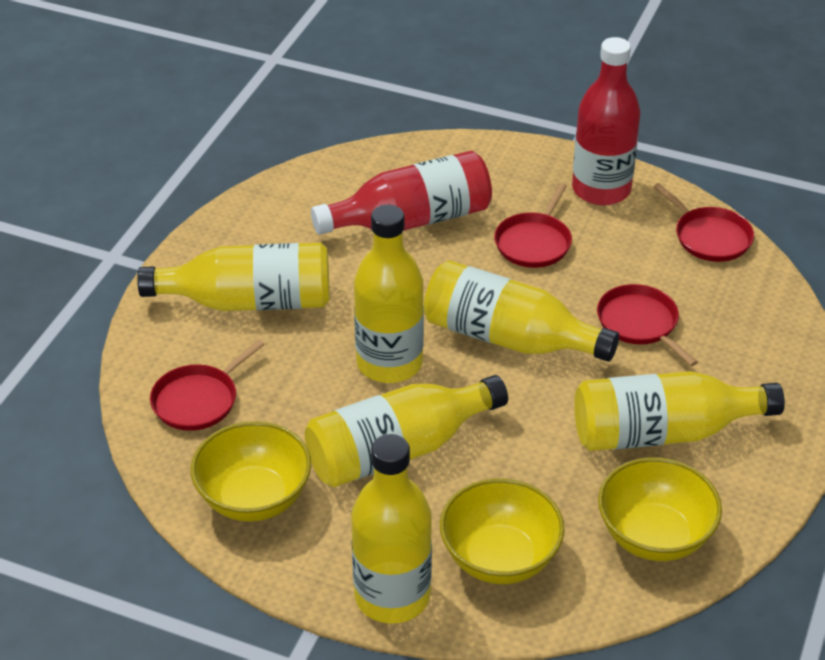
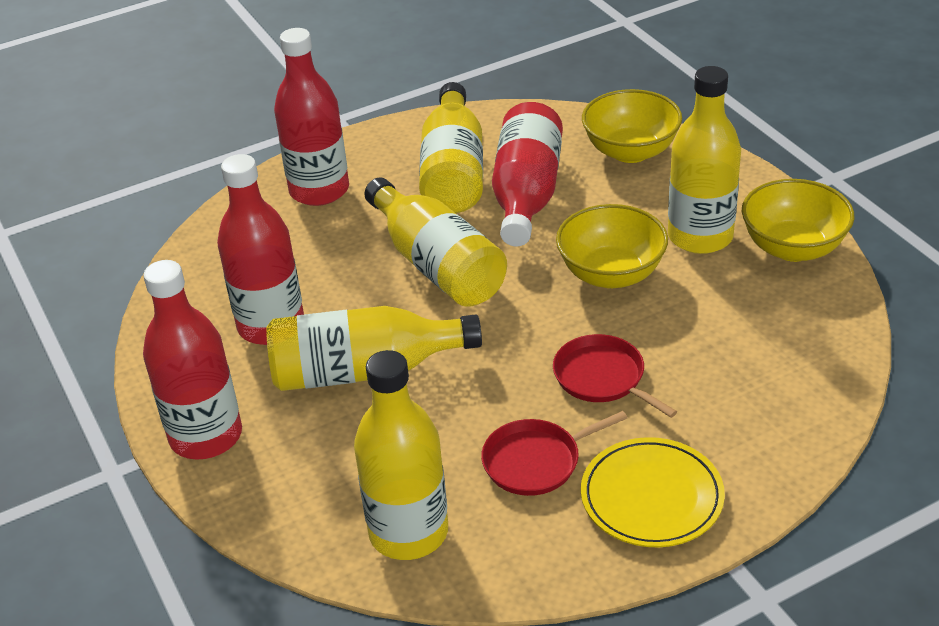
red bottle: [311,151,492,235] [572,37,641,205] = 2 -> [143,260,242,460] [217,154,304,345] [274,28,349,206] [492,102,563,246] = 4
red pan: [150,340,265,431] [494,183,572,268] [597,284,698,366] [653,183,754,262] = 4 -> [481,411,627,496] [553,334,677,418] = 2
yellow bottle: [137,243,330,311] [305,375,508,487] [351,434,432,624] [354,205,424,383] [424,261,619,362] [574,371,785,451] = 6 -> [266,306,482,391] [354,350,448,560] [364,177,507,307] [419,82,483,213] [668,66,741,254] = 5
yellow plate: none = 0 -> [581,437,725,547] = 1

